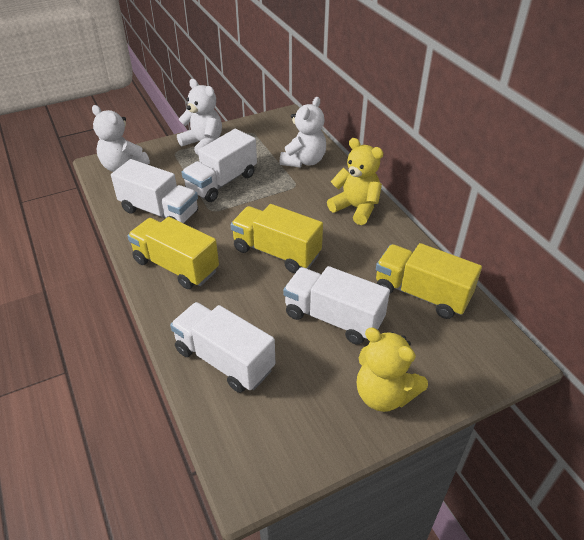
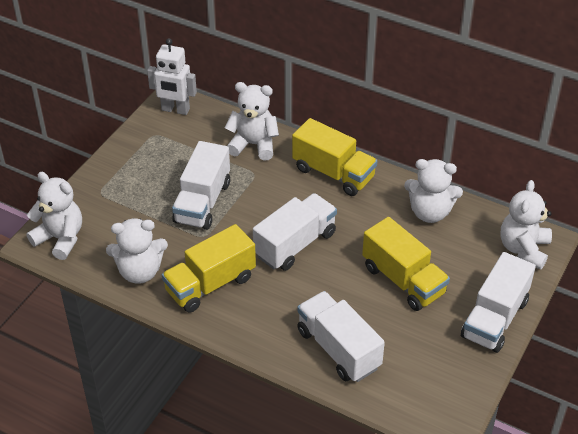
white robot: none = 0 -> [147,38,197,115] = 1
white teddy bear: [92,105,150,172] [177,79,222,156] [280,97,326,168] = 3 -> [26,172,82,260] [106,218,168,284] [224,82,279,160] [404,159,463,223] [500,180,552,270] = 5
yellow teddy bear: [327,138,383,225] [357,328,428,412] = 2 -> none = 0

